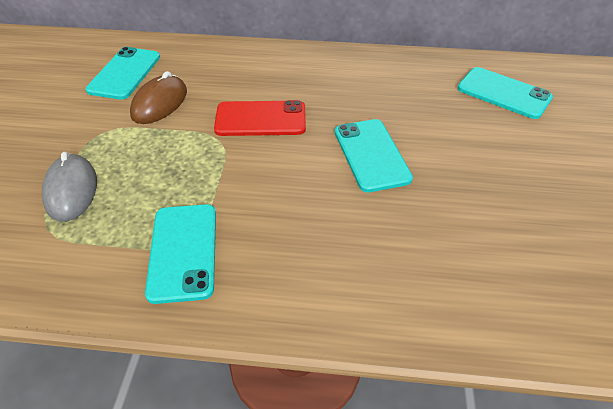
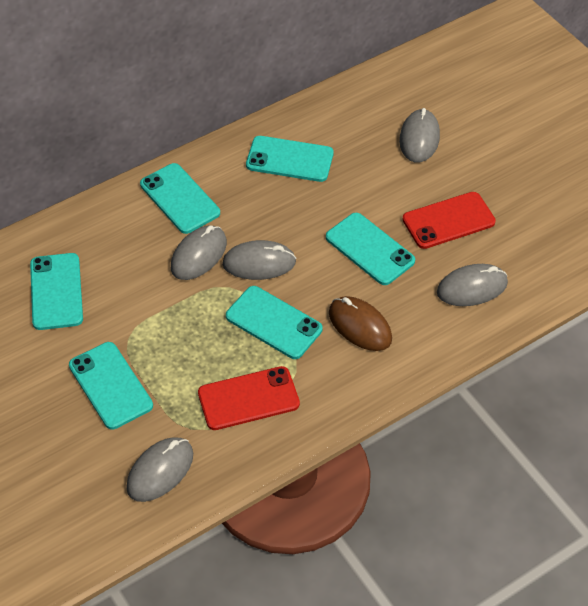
grey mouse: [42,152,97,222] = 1 -> [126,437,193,502] [171,226,227,280] [222,240,296,280] [399,108,440,163] [437,264,508,306] = 5
red phone: [214,100,306,136] = 1 -> [198,366,300,430] [402,192,496,249] = 2
turquoise phone: [85,47,160,100] [145,204,216,304] [335,119,413,192] [458,67,553,119] = 4 -> [30,253,83,330] [69,342,153,429] [140,163,220,234] [226,286,323,359] [246,136,334,182] [326,213,415,285] = 6

